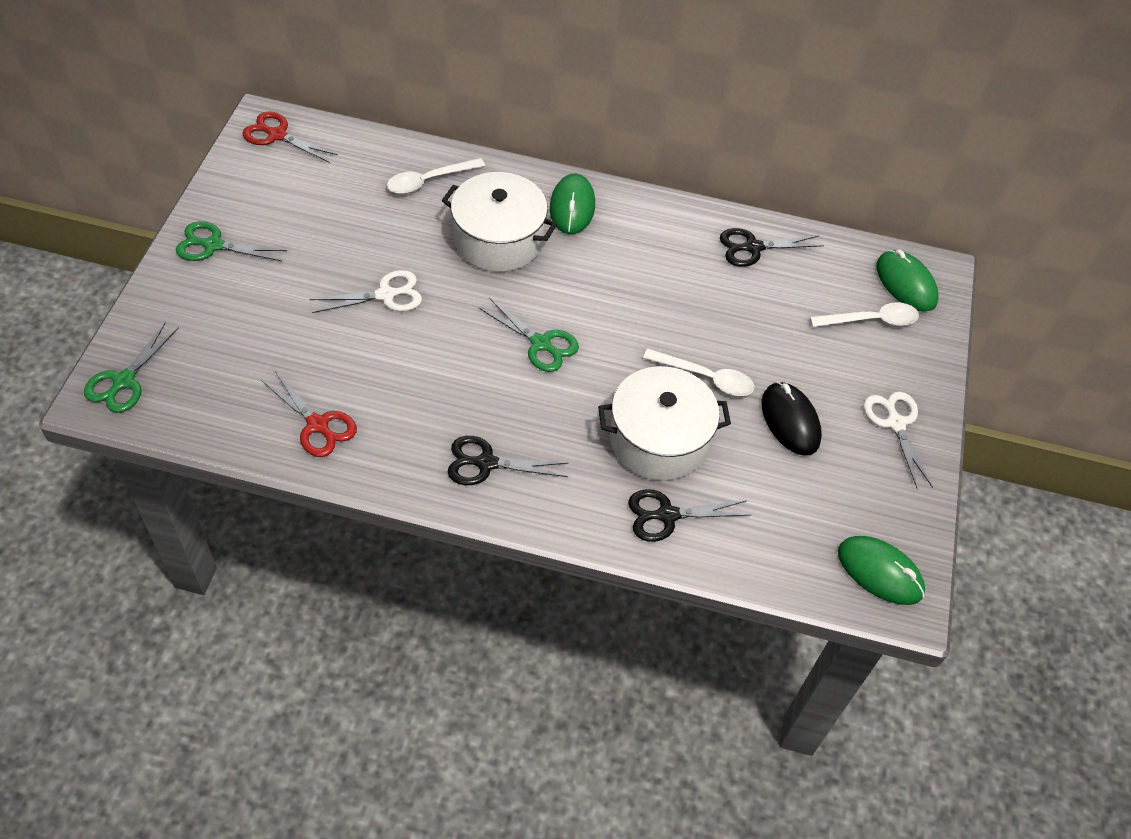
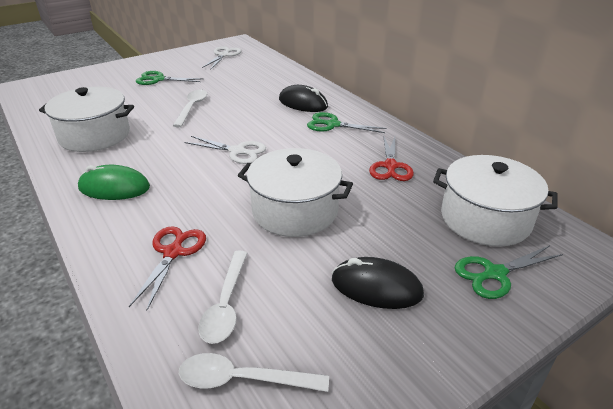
black mouse: [762,382,822,456] = 1 -> [279,85,328,112] [332,257,424,309] = 2
black scissors: [448,436,568,485] [628,489,750,542] [720,228,824,267] = 3 -> none = 0
green mouse: [550,173,595,234] [838,536,925,605] [876,250,939,312] = 3 -> [78,165,150,200] = 1
white pot: [442,172,557,272] [598,366,731,481] = 2 -> [39,87,134,152] [238,148,353,237] [433,155,558,247] = 3

